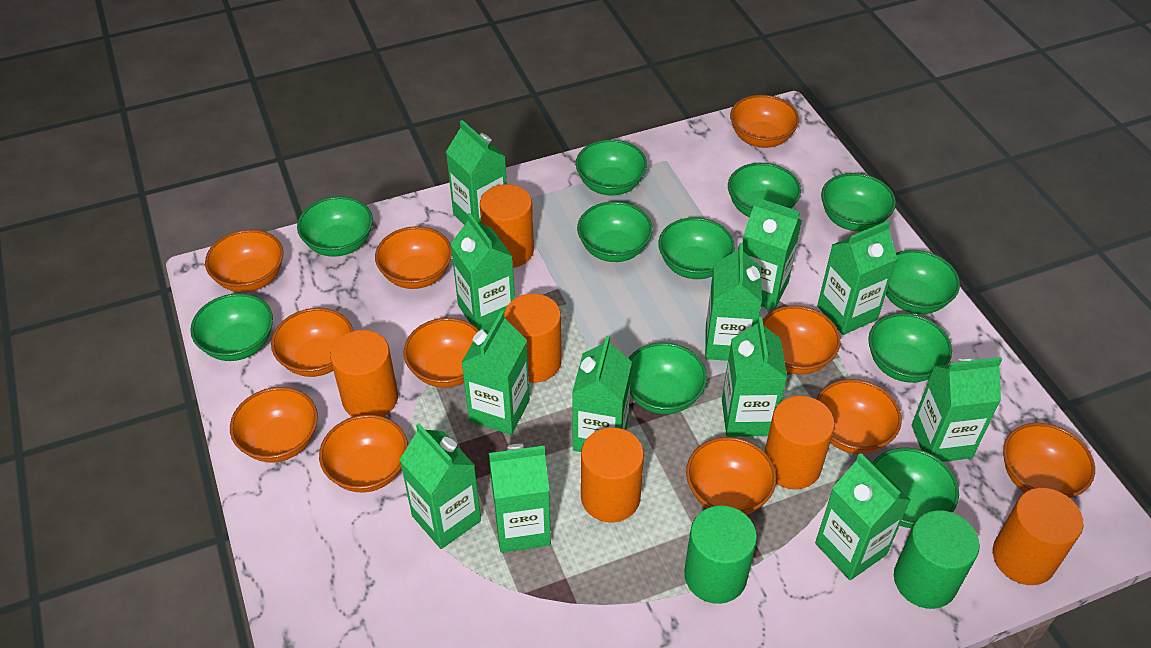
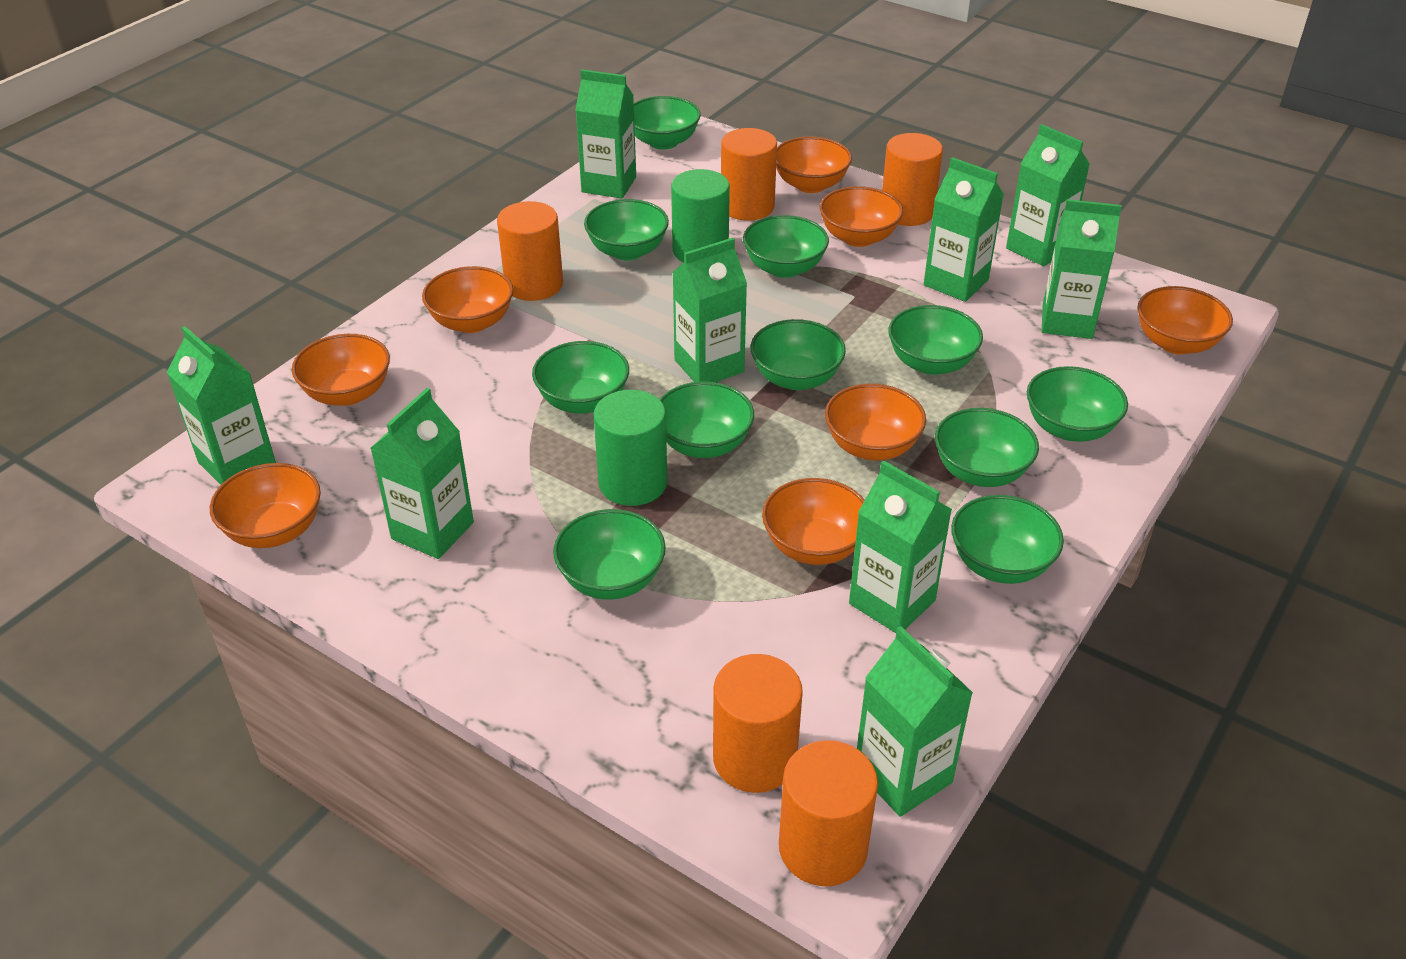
green carton: [400,424,481,549] [446,120,507,225] [450,213,515,331] [461,311,530,435] [488,444,551,553] [572,335,632,452] [705,243,762,361] [722,317,787,437] [743,197,802,310] [815,453,911,580] [817,221,897,335] [912,357,1002,462] = 12 -> [167,326,276,485] [370,388,474,559] [575,70,636,199] [673,238,747,382] [849,460,952,633] [857,626,973,817] [924,157,1004,302] [1006,124,1090,267] [1042,199,1122,339] = 9
orange bowl: [205,229,283,292] [230,387,318,462] [271,308,353,377] [319,415,408,493] [375,226,452,289] [403,318,479,388] [686,437,776,515] [730,95,799,148] [762,306,840,374] [817,379,902,454] [1003,423,1095,498] = 11 -> [210,463,321,548] [292,334,390,406] [422,266,513,333] [762,478,865,565] [776,136,852,193] [820,186,903,247] [825,384,926,461] [1137,286,1233,354] = 8
orange cylinder: [330,330,398,417] [480,184,534,268] [504,293,562,383] [581,427,644,523] [765,396,835,489] [993,488,1083,585] = 6 -> [497,201,563,301] [713,654,803,793] [721,128,777,221] [779,740,878,886] [882,133,943,226] = 5

